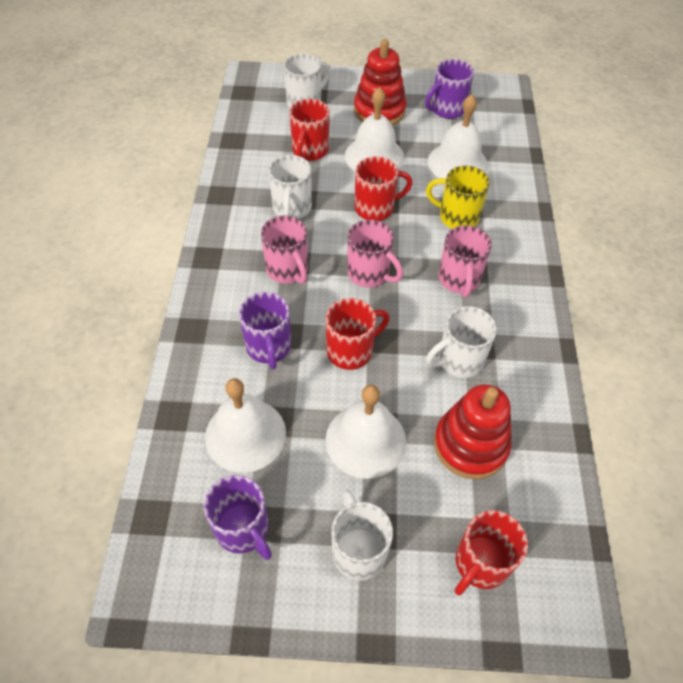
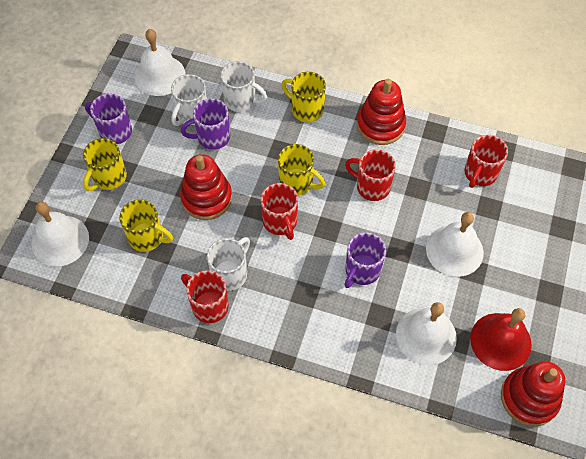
pink mug: [261,216,308,284] [347,220,403,288] [439,225,492,297] = 3 -> none = 0
red bell: none = 0 -> [470,308,532,371] = 1
red stacking toy: [354,39,407,125] [434,384,512,479] = 2 -> [180,154,232,220] [357,79,406,145] [501,361,565,427] = 3
white mug: [268,155,312,219] [284,54,330,108] [331,490,393,581] [426,306,497,378] = 4 -> [171,74,207,126] [207,237,250,291] [220,61,267,112] = 3
yellow mug: [426,165,490,229] = 1 -> [83,138,127,191] [119,200,173,252] [278,144,325,196] [281,72,326,122] = 4

